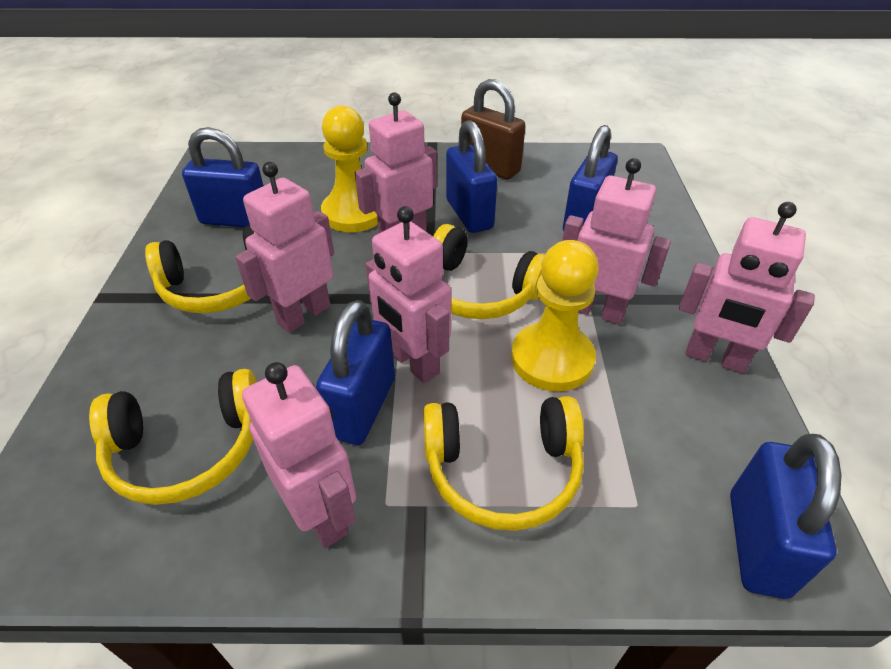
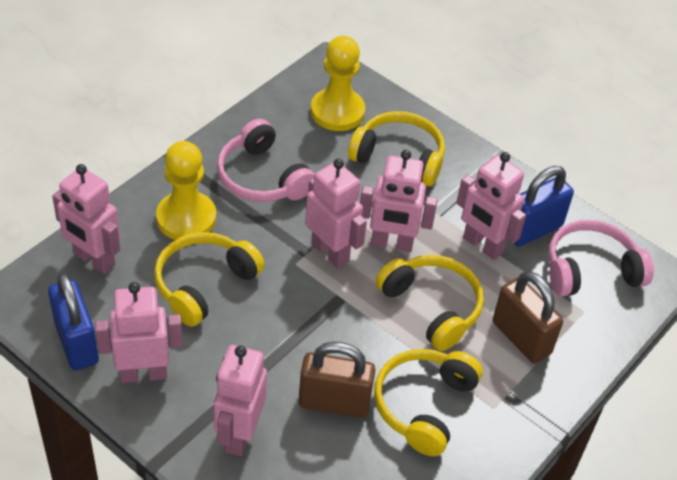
blue padlock: [182,127,264,227] [316,300,395,445] [446,120,497,233] [563,125,618,231] [730,434,841,599] = 5 -> [48,273,99,370] [514,166,574,247] = 2
brown padlock: [461,79,526,180] = 1 -> [299,342,375,418] [493,271,563,363] = 2
pink headphones: none = 0 -> [217,119,315,202] [548,220,654,297] = 2

